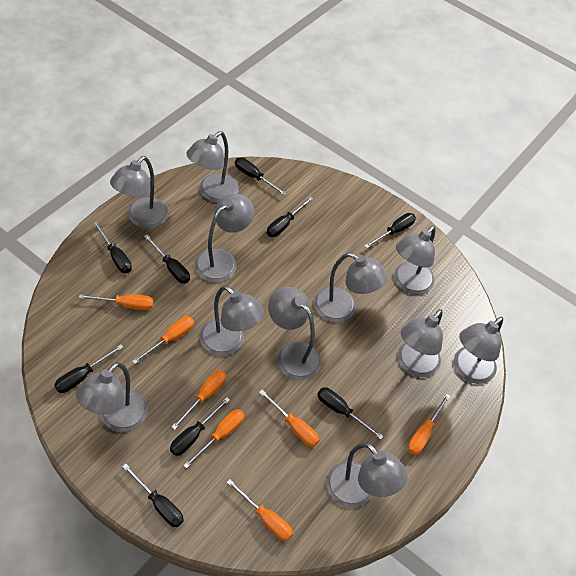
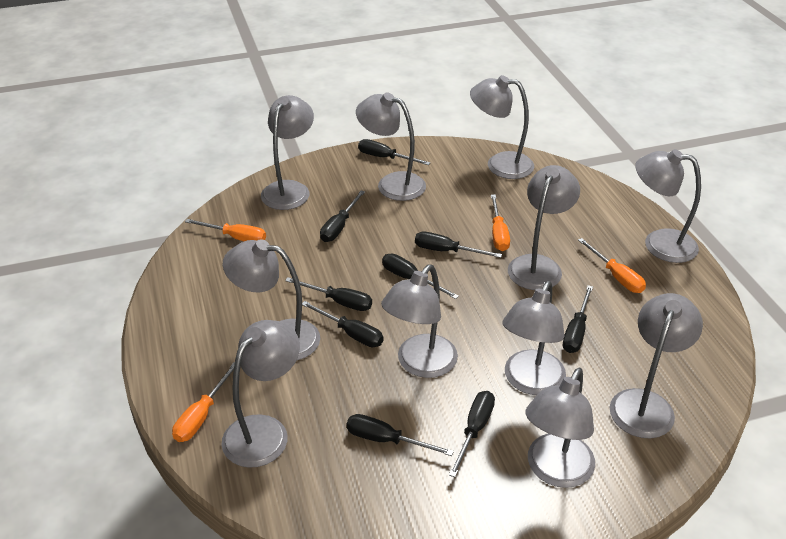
orange screwdriver: [79,294,153,310] [132,316,194,364] [172,370,226,430] [183,409,244,468] [227,479,293,541] [259,389,319,447] [408,394,450,455] = 7 -> [172,362,235,442] [185,219,266,241] [491,195,510,251] [578,238,646,293] = 4

